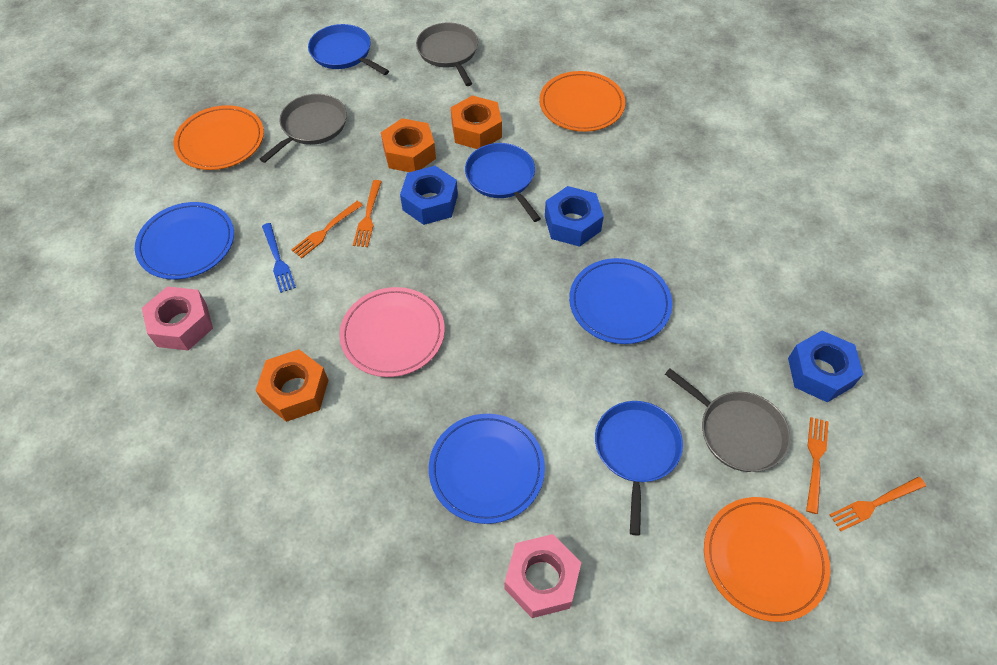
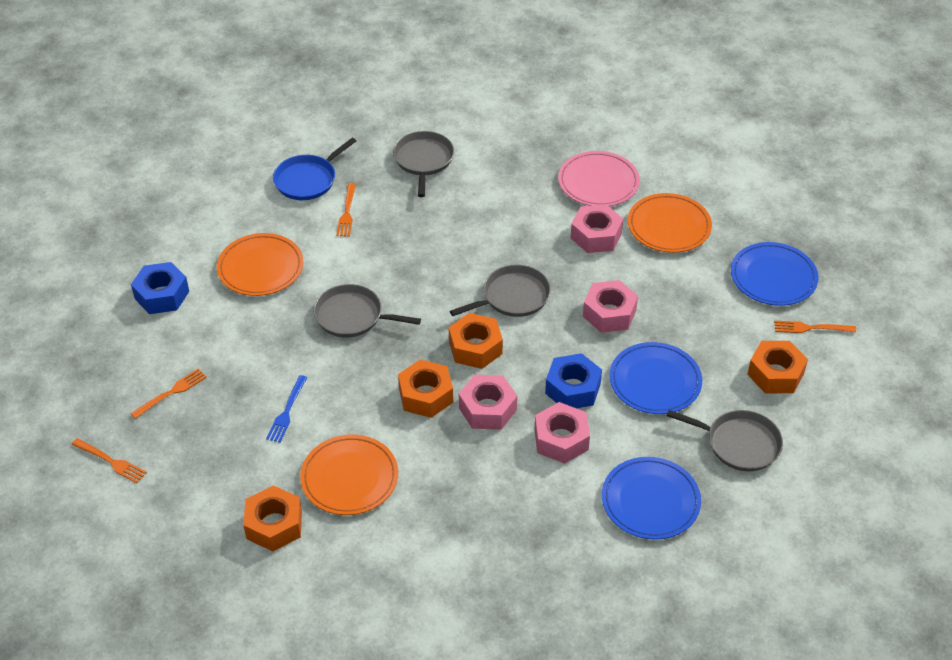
blue nut: [400,166,458,225] [545,186,604,247] [788,331,863,402] = 3 -> [131,262,189,314] [545,353,602,408] = 2
blue pan: [308,24,389,75] [465,143,541,222] [595,401,683,536] = 3 -> [273,138,356,200] = 1
grey pan: [260,94,347,163] [416,22,478,86] [665,369,790,472] = 3 -> [313,284,421,338] [393,131,454,197] [450,265,551,317] [666,410,783,471] = 4
orange nut: [255,349,328,422] [381,118,436,172] [451,95,502,149] = 3 -> [243,485,302,551] [398,359,453,418] [449,313,503,369] [747,341,808,393] = 4
pink nut: [142,286,213,351] [505,534,581,618] = 2 -> [459,375,517,430] [534,402,590,464] [571,204,623,253] [583,280,638,333] = 4

